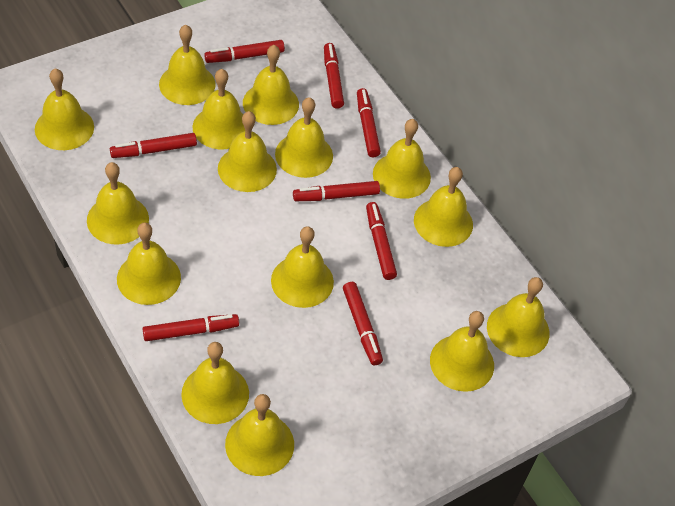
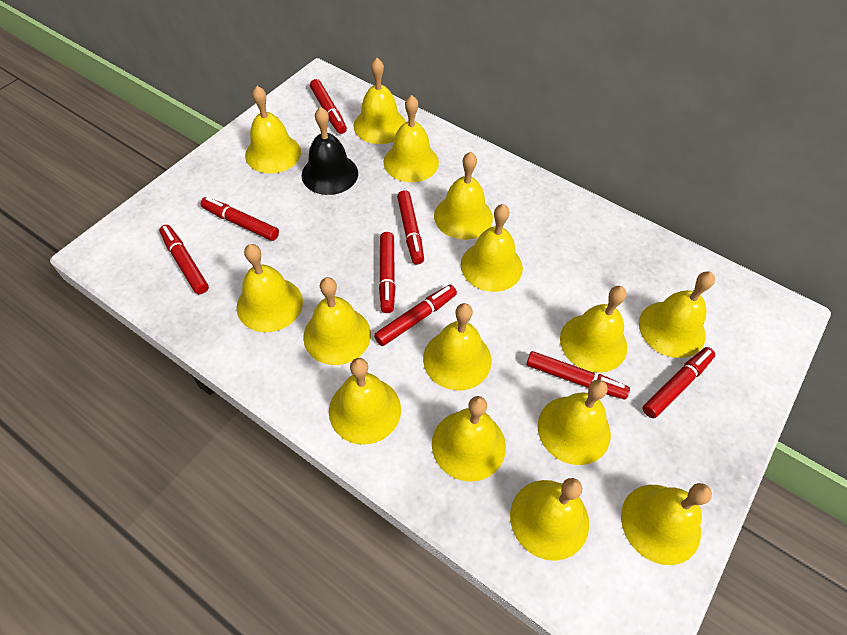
black bell: none = 0 -> [302,107,358,195] = 1

